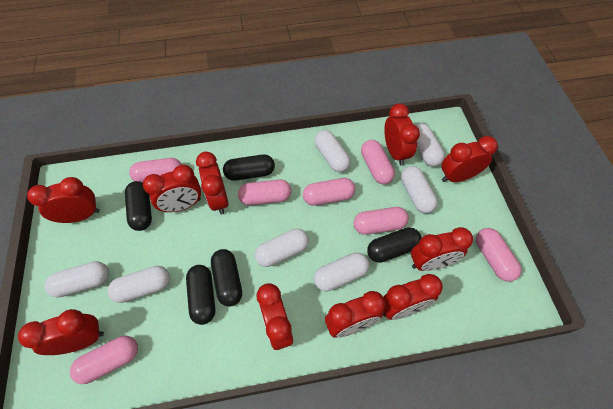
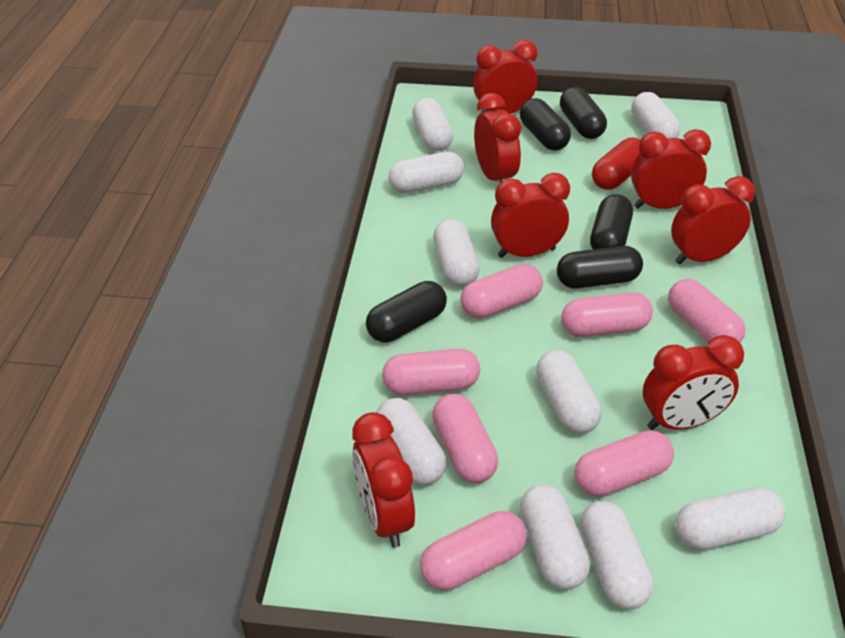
red capsule: none = 0 -> [592,137,640,190] = 1
red clock: [18,309,104,355] [27,177,100,223] [143,165,201,212] [196,152,229,215] [257,283,293,350] [325,291,385,338] [383,274,443,320] [384,103,420,166] [411,227,473,271] [442,136,498,182] = 10 -> [352,412,415,548] [473,40,537,114] [474,93,521,183] [491,173,570,258] [631,129,711,209] [643,335,744,430] [671,176,755,265] = 7
white capsule: [45,261,109,298] [108,266,170,303] [255,229,309,267] [314,253,369,291] [315,130,351,172] [401,166,438,213] [416,123,445,167] = 7 -> [376,398,446,485] [389,152,464,193] [412,98,453,151] [433,219,480,287] [520,484,590,590] [536,350,602,434] [580,501,654,609] [632,92,680,139] [676,487,785,550] = 9

